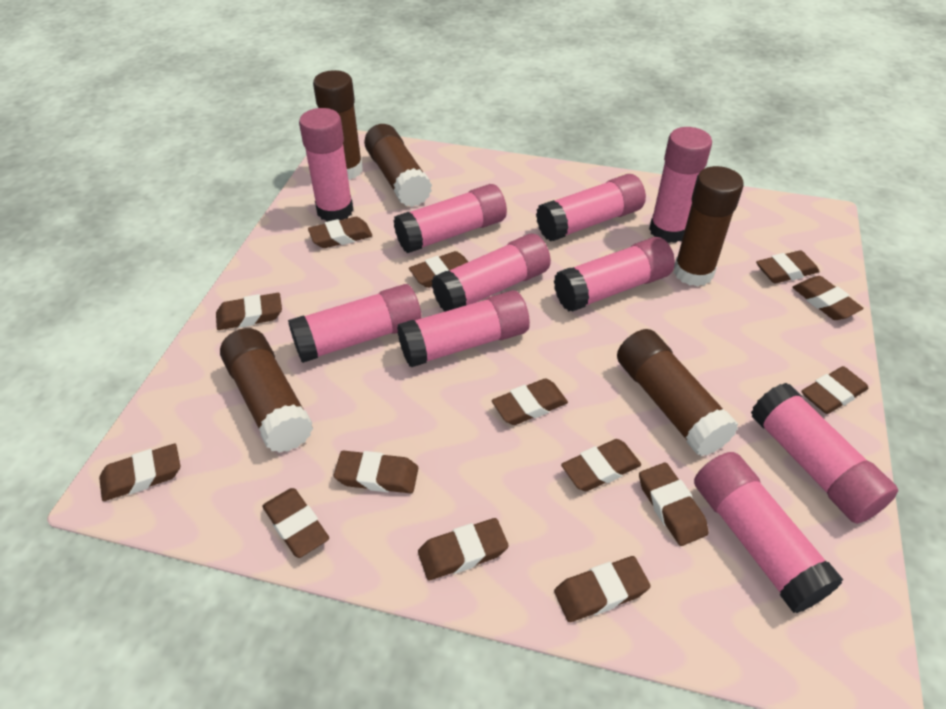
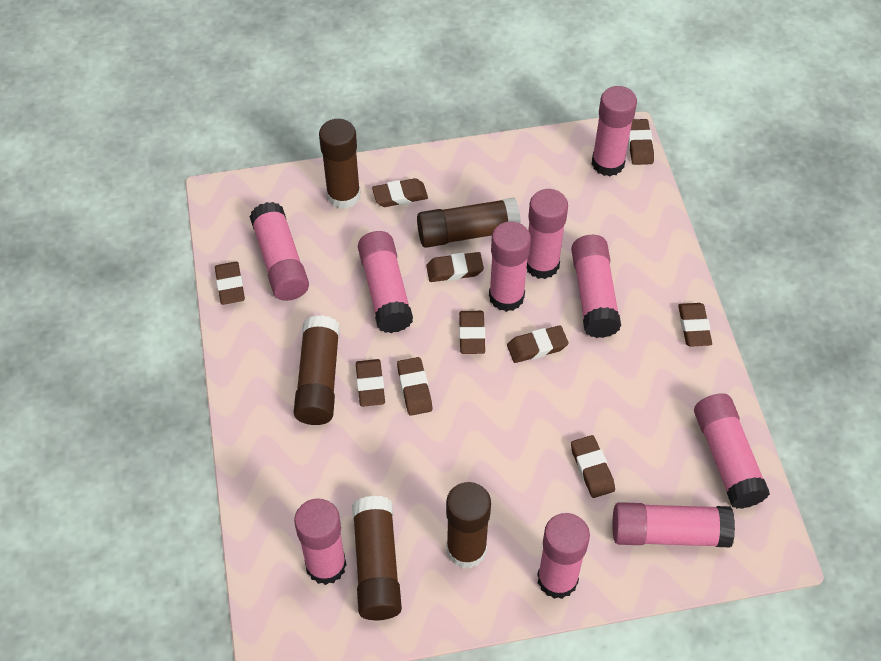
brown eraser: [99,444,180,501] [216,293,282,330] [262,488,329,558] [308,217,372,248] [334,451,418,493] [409,251,468,288] [418,518,508,580] [492,378,568,425] [554,556,651,622] [561,439,641,491] [639,463,709,546] [756,250,820,283] [792,276,864,320] [801,366,869,414] = 14 -> [215,262,245,305] [356,359,385,407] [372,178,428,207] [397,357,433,416] [426,252,484,282] [459,311,486,354] [507,325,568,363] [571,435,615,498] [628,119,654,165] [678,303,712,347] = 10

